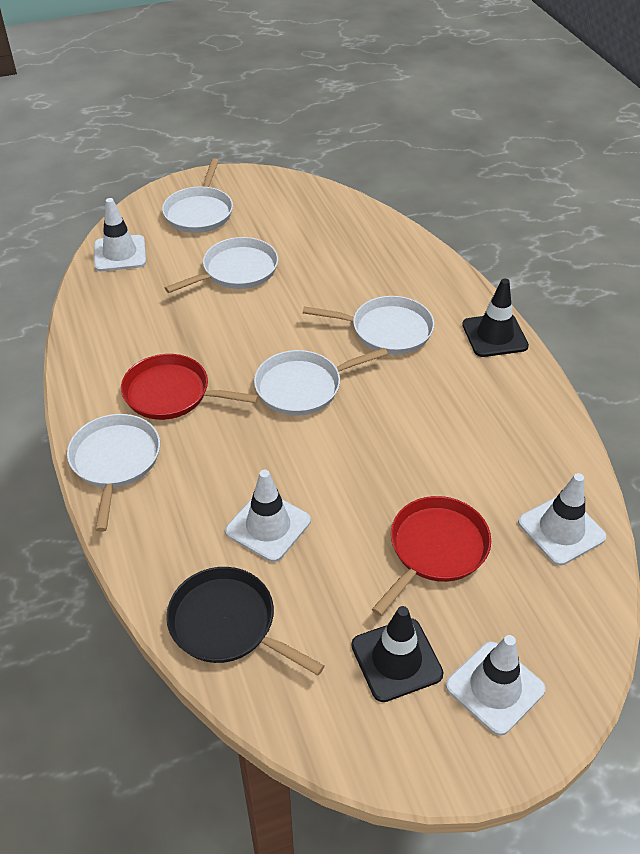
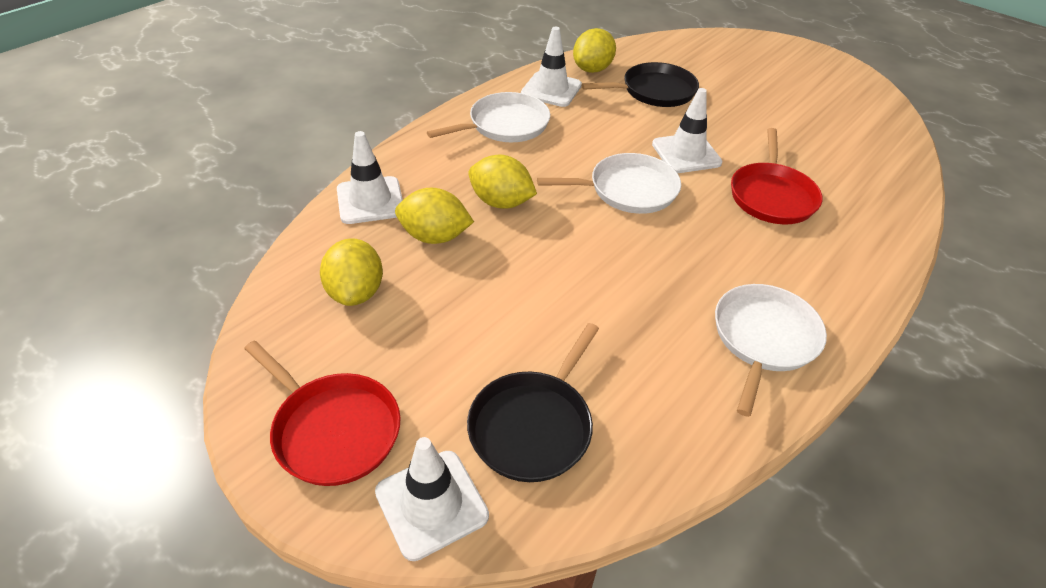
black pan: [166,567,325,676] = 1 -> [467,323,599,482] [581,62,699,107] = 2
black traffic cone: [351,606,444,702] [462,279,529,357] = 2 -> none = 0
white pan: [67,414,160,532] [162,158,233,233] [165,237,278,293] [254,348,388,416] [303,296,434,355] = 5 -> [427,92,550,142] [537,153,681,214] [715,284,827,417] = 3
yellow lemon: none = 0 -> [320,238,383,306] [395,188,474,244] [468,155,537,209] [573,28,616,73] = 4

